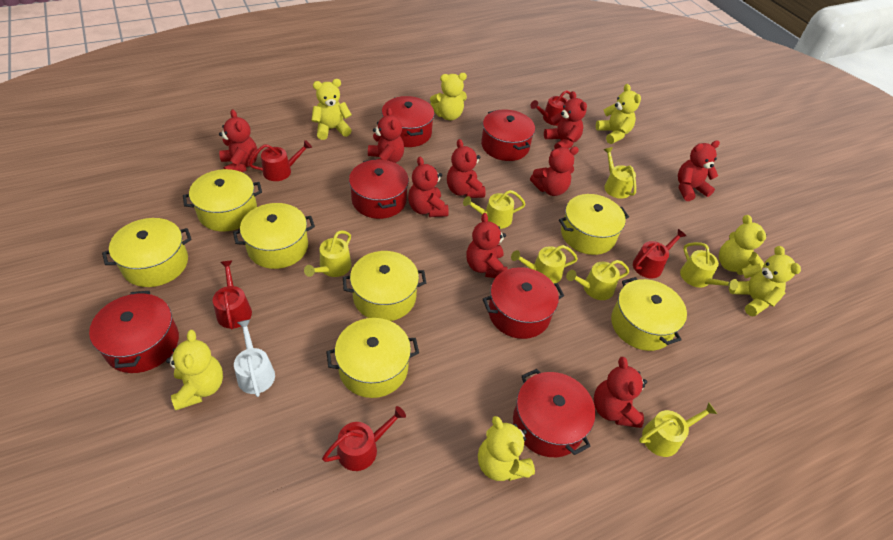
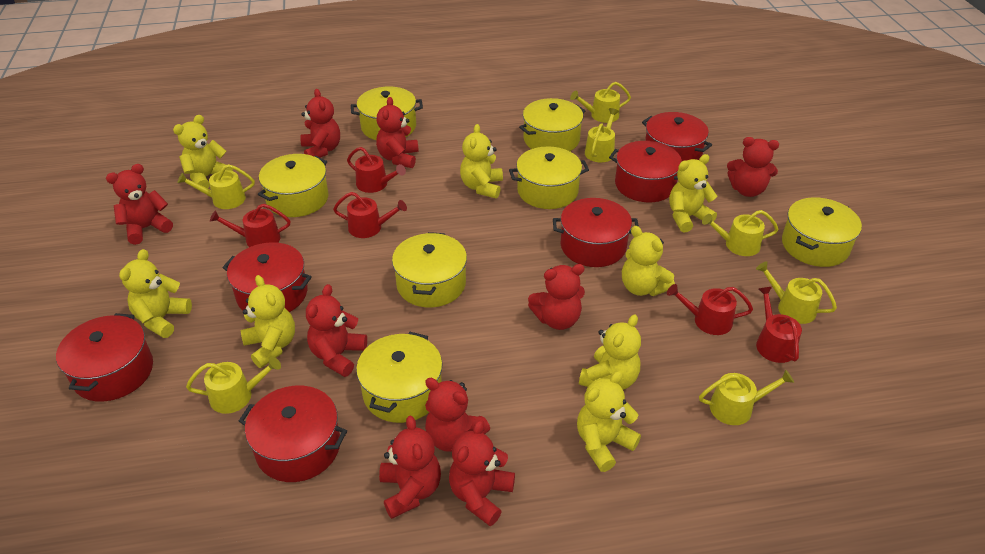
white watering can: [234,319,275,397] = 1 -> none = 0
yellow teddy bear: [166,330,223,410] [312,79,352,140] [430,73,467,120] [478,416,535,481] [596,84,641,144] [719,215,767,275] [729,246,801,317] = 7 -> [119,249,192,338] [173,115,233,189] [241,275,295,368] [460,124,503,198] [577,371,641,472] [579,314,641,390] [622,226,675,296] [669,154,718,233] = 8

